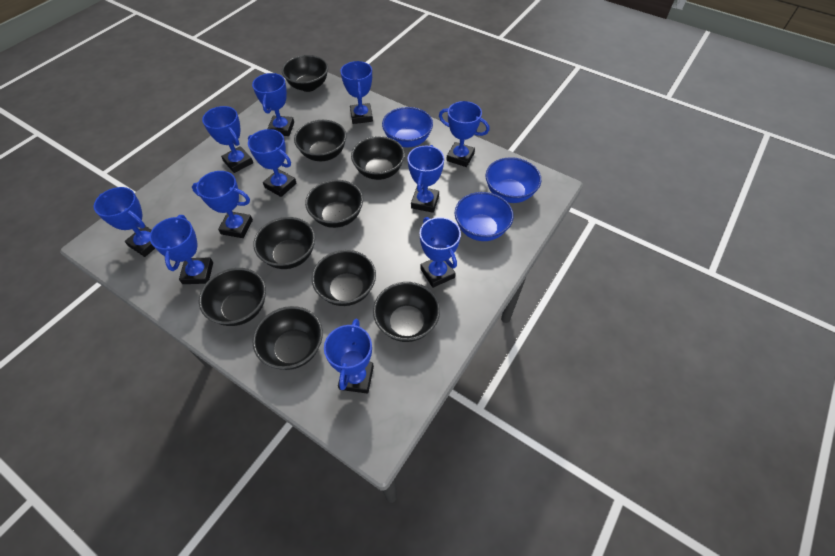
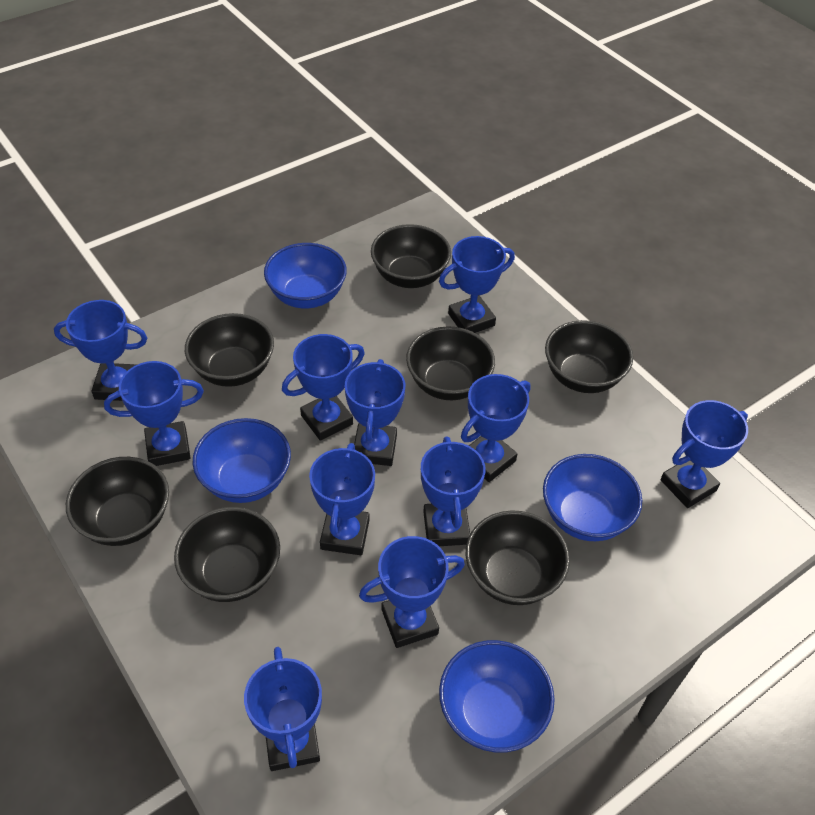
black bowl: [199,268,266,326] [253,217,315,269] [253,306,323,370] [282,55,328,92] [294,120,346,161] [305,180,363,228] [312,250,376,306] [351,136,405,180] [373,282,440,342] = 9 -> [66,457,169,546] [174,507,280,602] [185,313,274,387] [371,224,451,288] [406,326,495,400] [466,510,570,605] [545,320,633,393] = 7
blue bowl: [382,107,433,147] [455,192,513,241] [486,157,541,203] = 3 -> [193,418,291,503] [264,243,347,309] [439,640,555,752] [543,454,642,541] = 4

